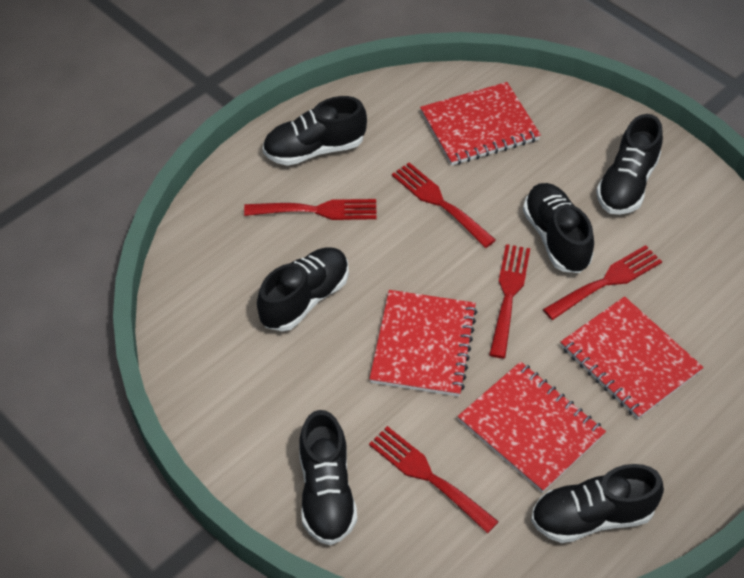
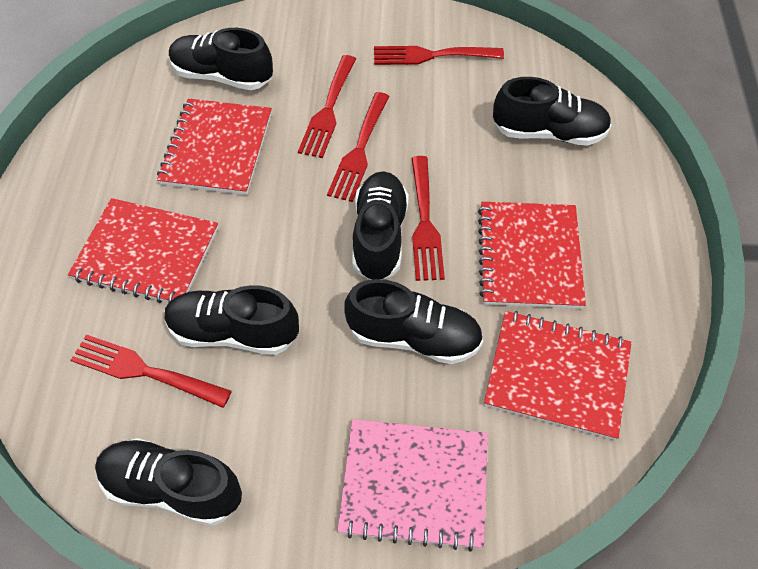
pink notebook: none = 0 -> [337,419,488,552] = 1

